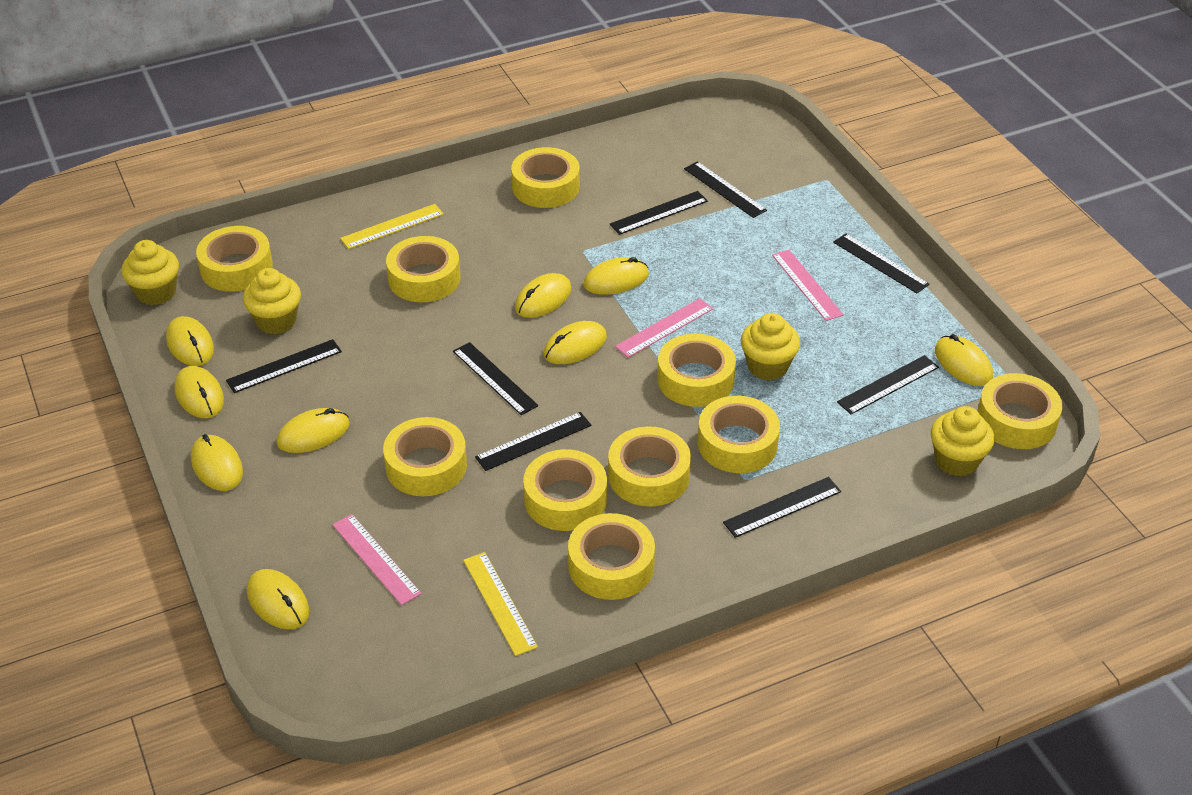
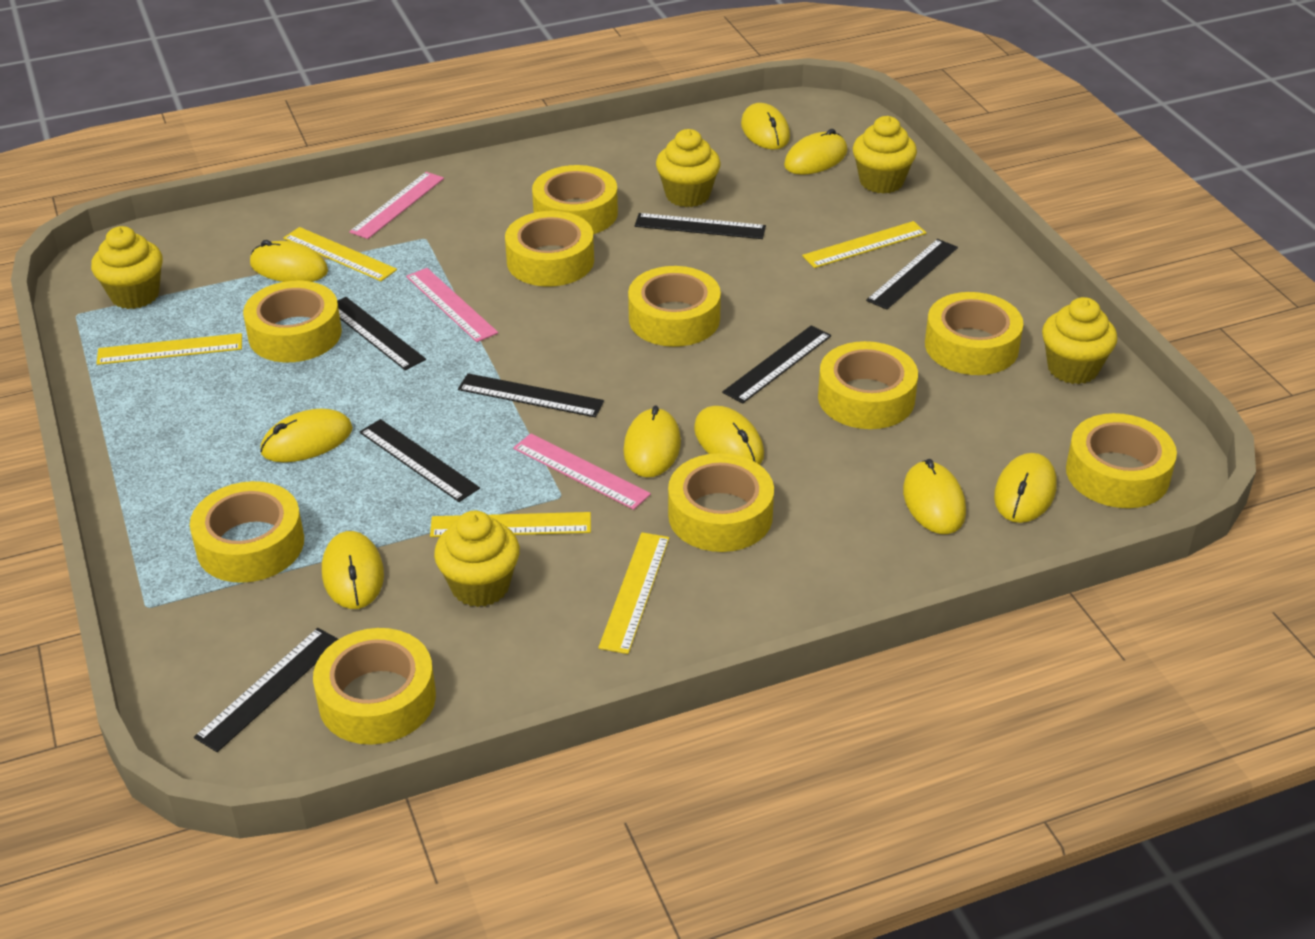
black ruler: [226,339,342,393] [453,342,538,415] [475,412,591,471] [610,191,708,235] [684,161,767,218] [723,477,841,538] [833,233,929,293] [837,355,939,414] = 8 -> [194,628,338,752] [337,297,426,370] [360,419,480,502] [458,373,604,417] [635,213,766,239] [722,325,831,404] [866,239,958,310] = 7
yellow cupcake: [121,240,179,305] [243,268,301,334] [741,313,800,380] [931,406,994,476] = 4 -> [91,226,163,309] [434,511,520,607] [656,129,720,207] [853,116,917,194] [1042,297,1117,384] = 5
yellow ruler: [340,204,444,249] [463,552,538,656] = 2 -> [96,333,242,365] [283,227,397,281] [430,512,591,537] [598,532,670,654] [802,221,926,268] = 5

